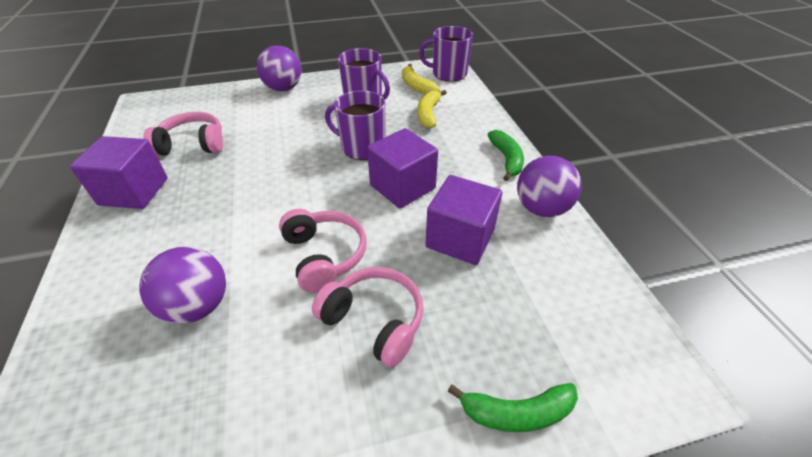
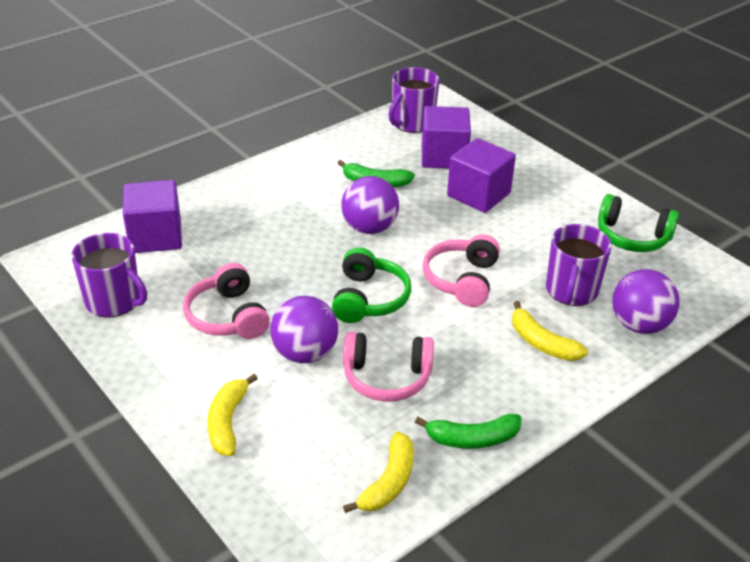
green headphones: none = 0 -> [332,248,411,323] [598,194,679,252] = 2
yellow banana: [402,64,440,94] [417,90,447,128] = 2 -> [207,374,258,456] [343,431,414,513] [512,301,588,361] = 3

